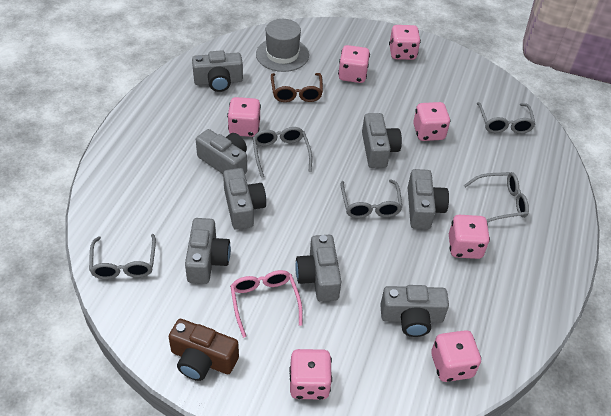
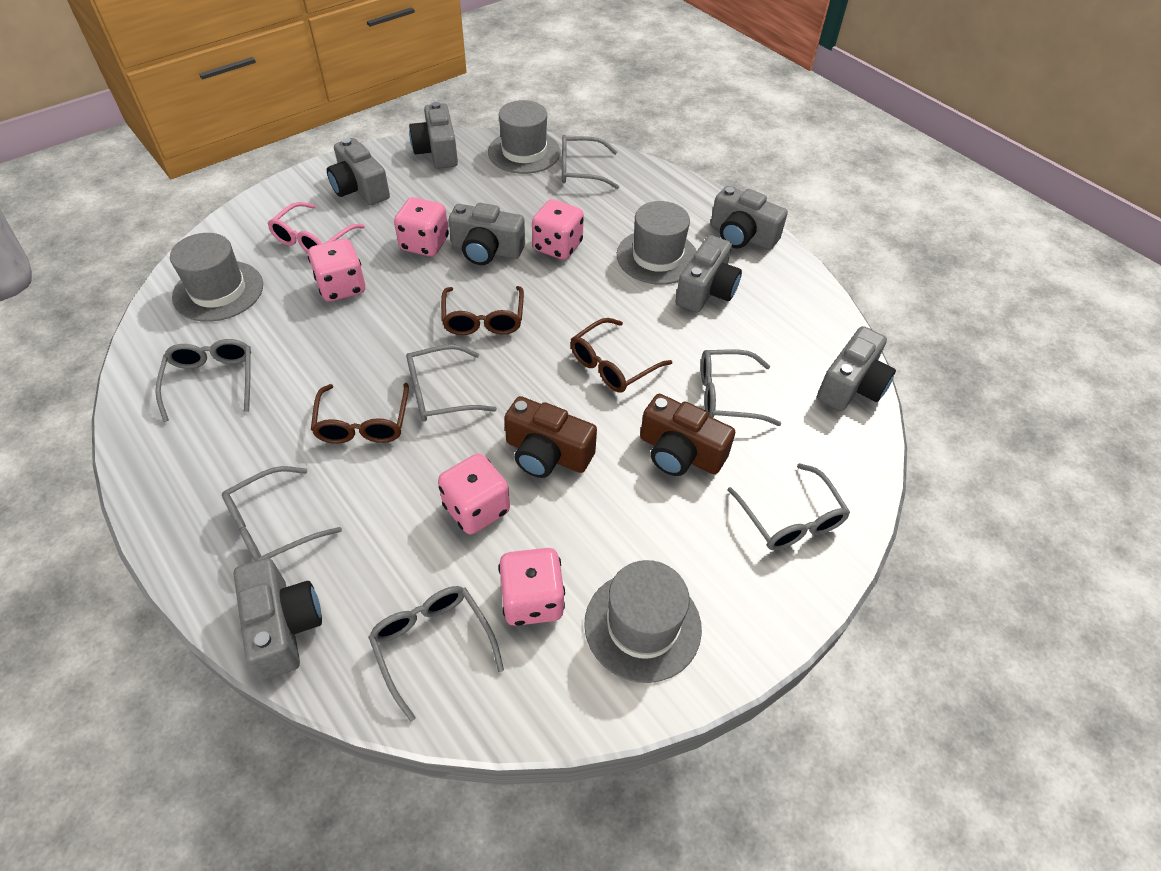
brown camera: [168,319,239,381] = 1 -> [504,396,597,478] [640,394,735,476] = 2
brown glasses: [271,73,323,102] = 1 -> [311,383,409,444] [441,286,524,335] [571,318,672,393] = 3
grey camera: [185,218,231,284] [192,50,243,92] [196,129,247,174] [223,168,266,230] [295,235,341,302] [362,113,402,168] [380,285,449,337] [408,169,449,229] = 8 -> [234,558,322,679] [327,138,390,205] [409,102,458,169] [449,203,525,265] [676,235,742,312] [711,186,788,250] [817,326,896,411] = 7
grey glasses: [89,234,156,279] [253,127,312,178] [341,179,402,218] [464,172,529,222] [477,102,536,134] = 5 -> [155,339,251,422] [222,466,342,561] [368,586,504,722] [406,344,497,422] [562,135,619,189] [701,350,781,426] [727,463,850,550] = 7
grey hat: [256,19,309,72] = 1 -> [170,233,263,322] [488,100,561,174] [584,560,702,683] [617,201,697,285] = 4
pink dice: [227,97,261,137] [289,349,332,400] [338,45,370,83] [389,25,421,60] [413,102,450,141] [431,330,481,382] [449,215,490,259] = 7 -> [308,239,365,302] [394,197,449,256] [438,453,510,534] [498,548,565,626] [532,199,584,260] = 5

